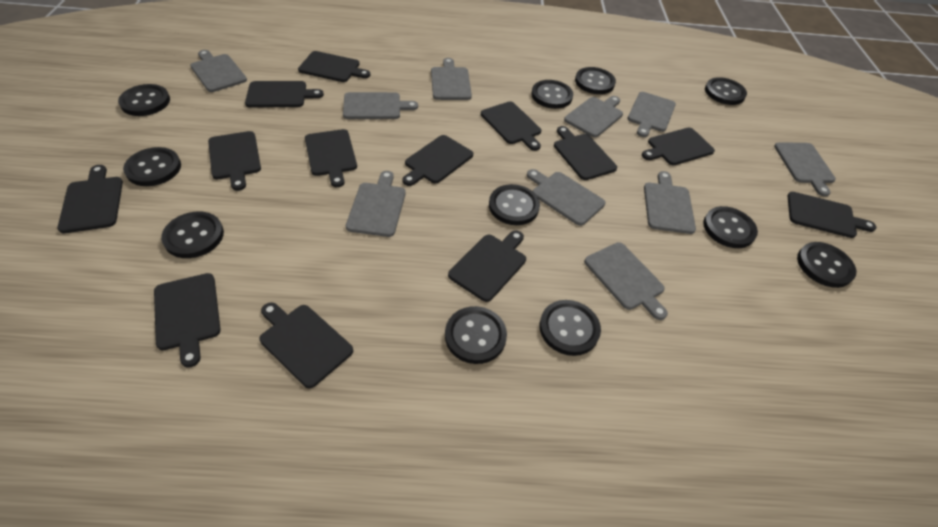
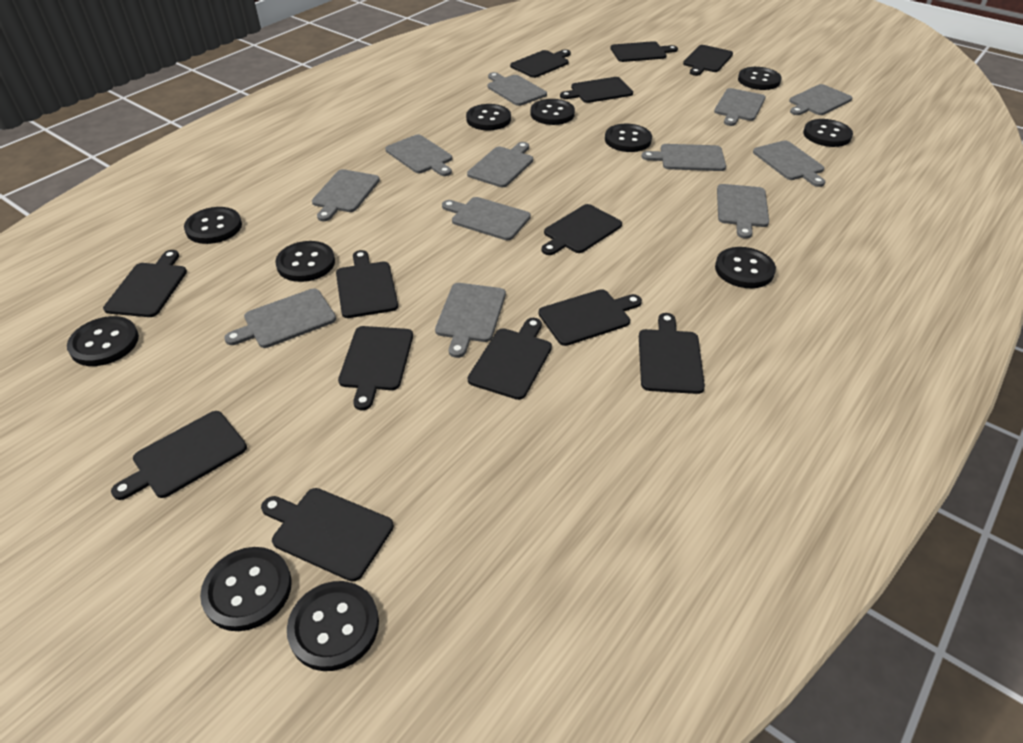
grey cutting board: [190,50,247,92] [343,92,418,119] [346,171,406,237] [431,58,472,100] [527,169,606,226] [564,96,623,137] [584,242,668,320] [628,92,676,137] [644,171,696,234] [774,142,836,197] = 10 -> [224,289,336,348] [312,169,380,221] [385,134,452,176] [435,283,506,358] [442,197,531,240] [467,142,533,187] [487,72,547,106] [642,144,726,171] [714,88,766,126] [717,184,769,239] [753,140,825,187] [789,84,852,115] = 12

